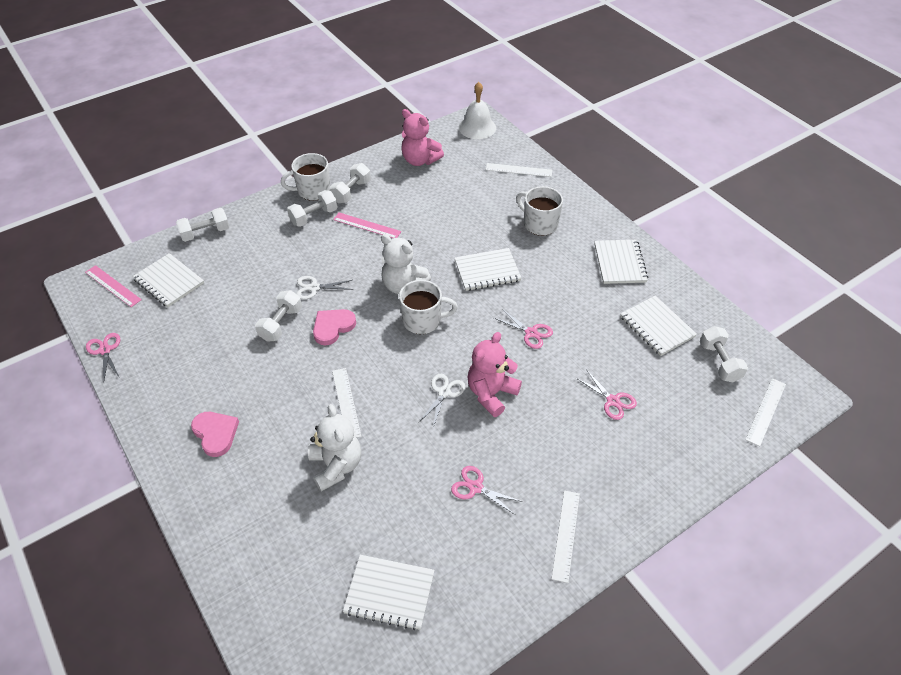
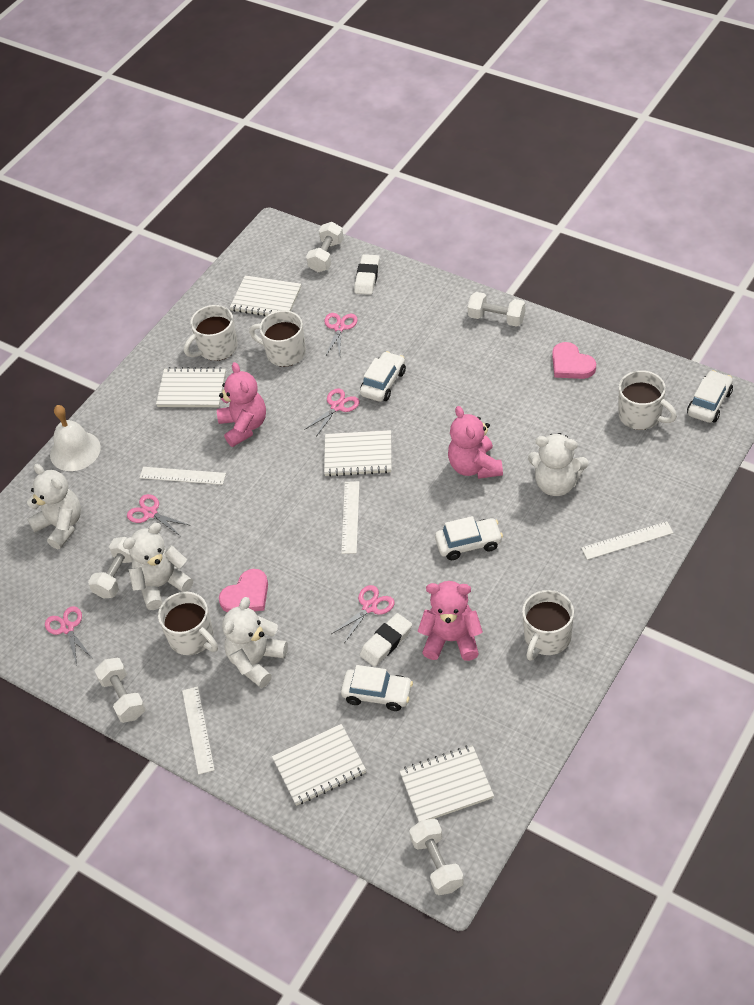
pink ruler: [85,265,142,307] [333,213,401,238] = 2 -> none = 0
pink scissors: [86,333,120,380] [451,466,523,515] [494,309,553,349] [576,369,637,420] = 4 -> [45,606,92,665] [127,494,191,536] [304,388,359,437] [324,313,358,357] [332,585,395,642] = 5
pink teddy bear: [401,109,444,166] [468,332,522,417] = 2 -> [217,362,266,447] [418,581,483,661] [448,406,503,479] = 3
white car: none = 0 -> [341,665,413,711] [360,351,406,402] [435,516,503,560] [687,370,733,423] = 4
white eraser: none = 0 -> [354,254,380,295] [360,613,412,667] = 2
white mug: [281,153,330,201] [399,280,458,334] [516,186,563,236] = 3 -> [158,592,218,655] [184,305,238,361] [249,310,306,367] [522,590,574,660] [619,370,677,430] = 5
white scissors: [296,276,353,300] [418,374,465,427] = 2 -> none = 0
white teddy bear: [308,404,361,491] [381,234,431,294] = 2 -> [27,464,81,549] [123,523,193,610] [222,597,288,688] [528,433,588,496] = 4

